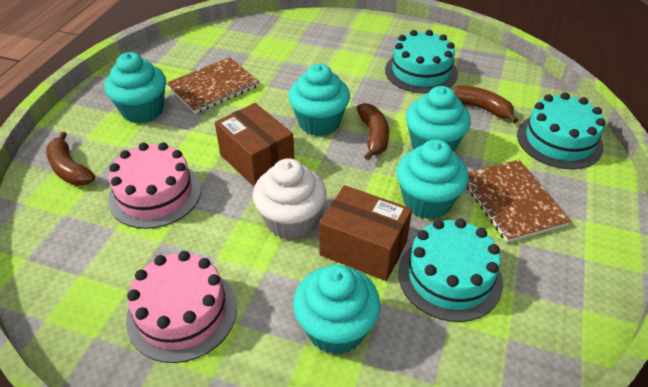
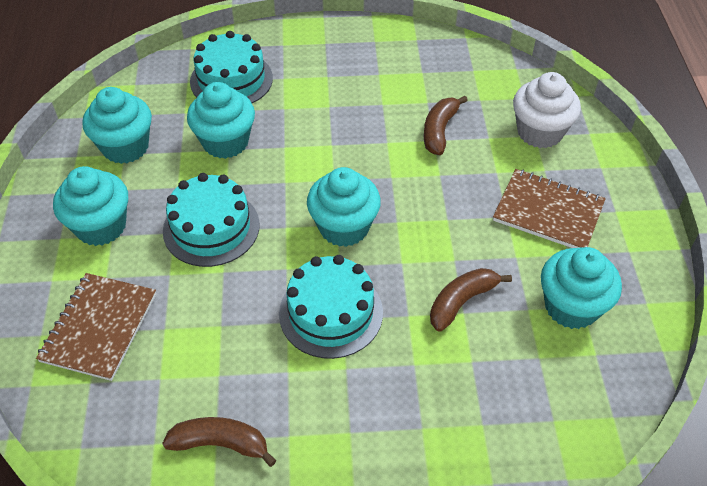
brown box: [215,103,294,186] [319,185,412,281] = 2 -> none = 0
pink cake: [108,142,201,229] [126,251,237,363] = 2 -> none = 0

